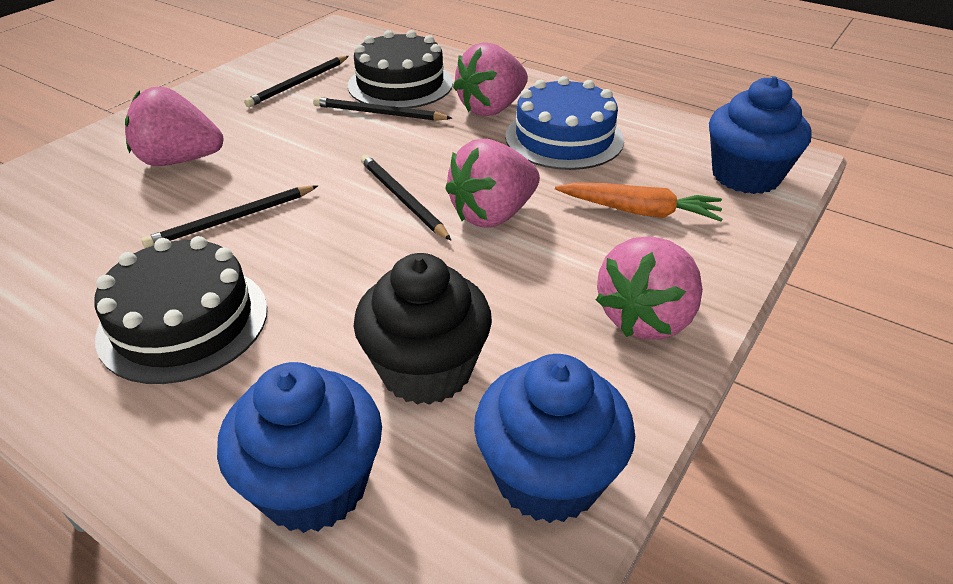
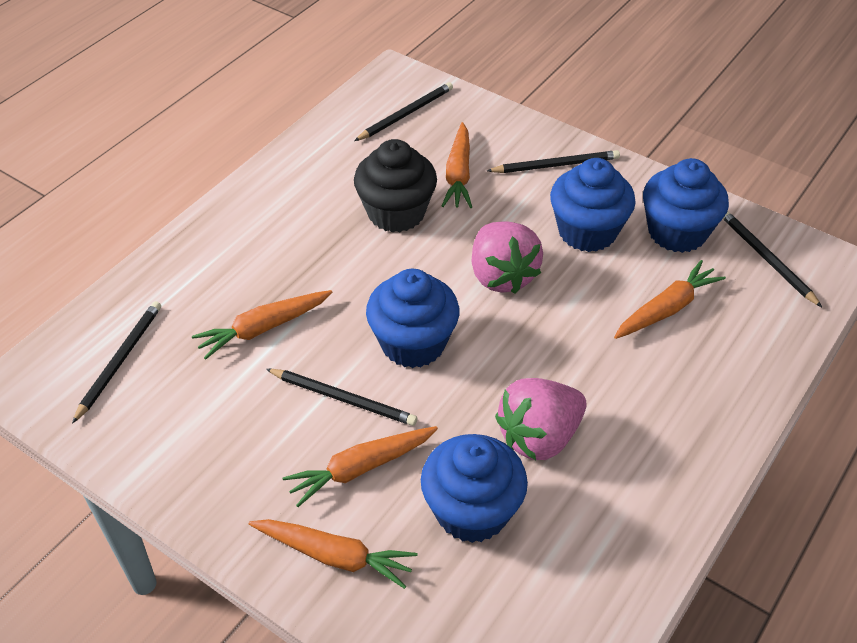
black cake: [94,236,267,384] [348,30,453,108] = 2 -> none = 0
black pencil: [141,185,318,248] [244,56,349,107] [313,97,452,121] [361,155,451,240] = 4 -> [72,301,161,424] [266,369,417,426] [354,82,453,141] [487,150,620,173] [723,211,822,307] = 5
blue cake: [505,76,624,170] = 1 -> none = 0
blue cupcake: [217,362,382,533] [474,354,635,523] [709,76,812,194] = 3 -> [366,269,459,368] [421,434,528,543] [550,158,636,252] [643,158,729,253] = 4
orange carrot: [555,182,722,222] = 1 -> [192,290,332,360] [249,519,418,589] [282,426,438,507] [442,122,472,208] [614,260,726,339] = 5
pink strawberry: [125,87,223,166] [445,139,540,228] [453,42,528,116] [596,236,703,339] = 4 -> [472,221,543,294] [495,378,586,460] = 2

